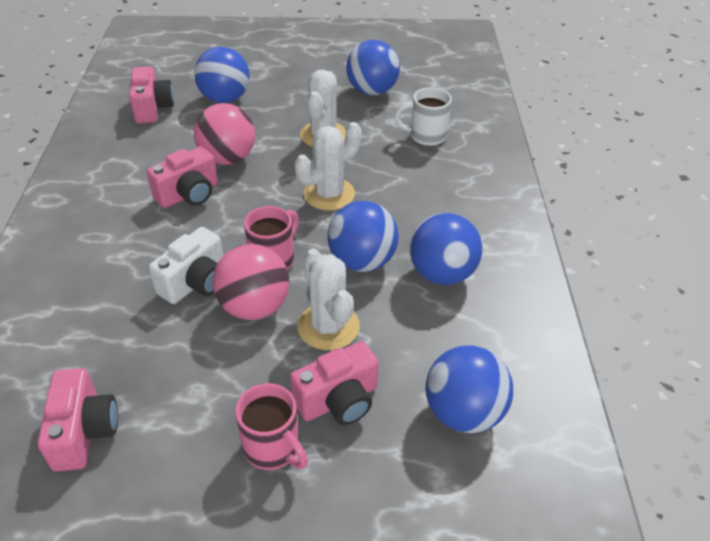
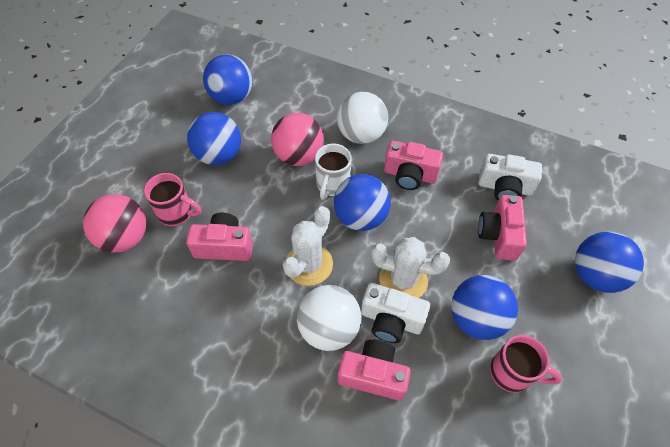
white ball: none = 0 -> [297,285,362,351] [337,92,388,144] = 2
white cactus: [295,122,361,210] [297,249,360,350] [300,69,345,147] = 3 -> [283,206,333,286] [371,237,450,298] = 2
white camera: [149,227,223,304] = 1 -> [361,283,430,343] [478,154,542,200] = 2

